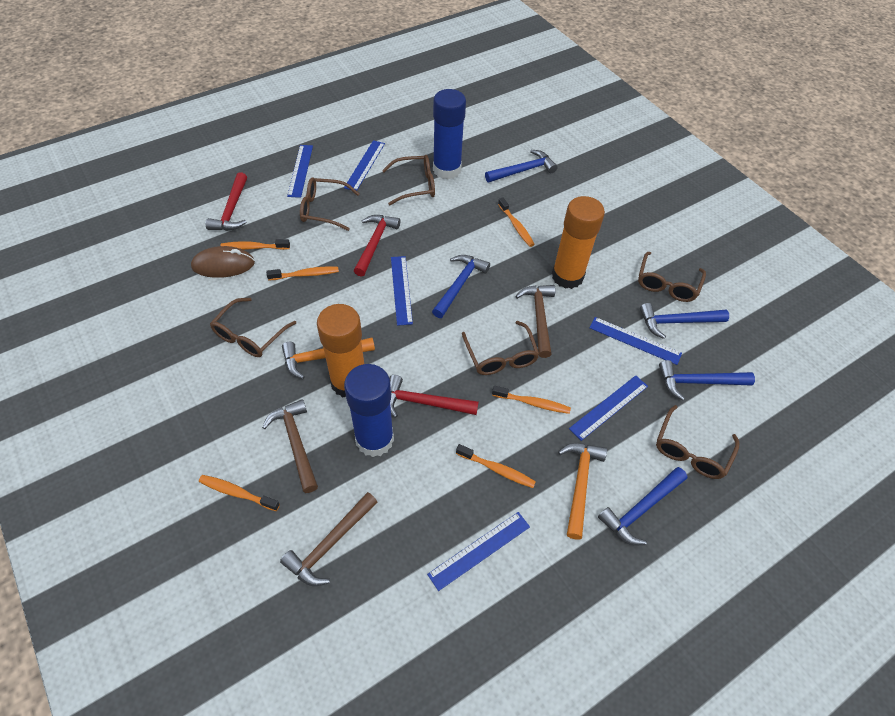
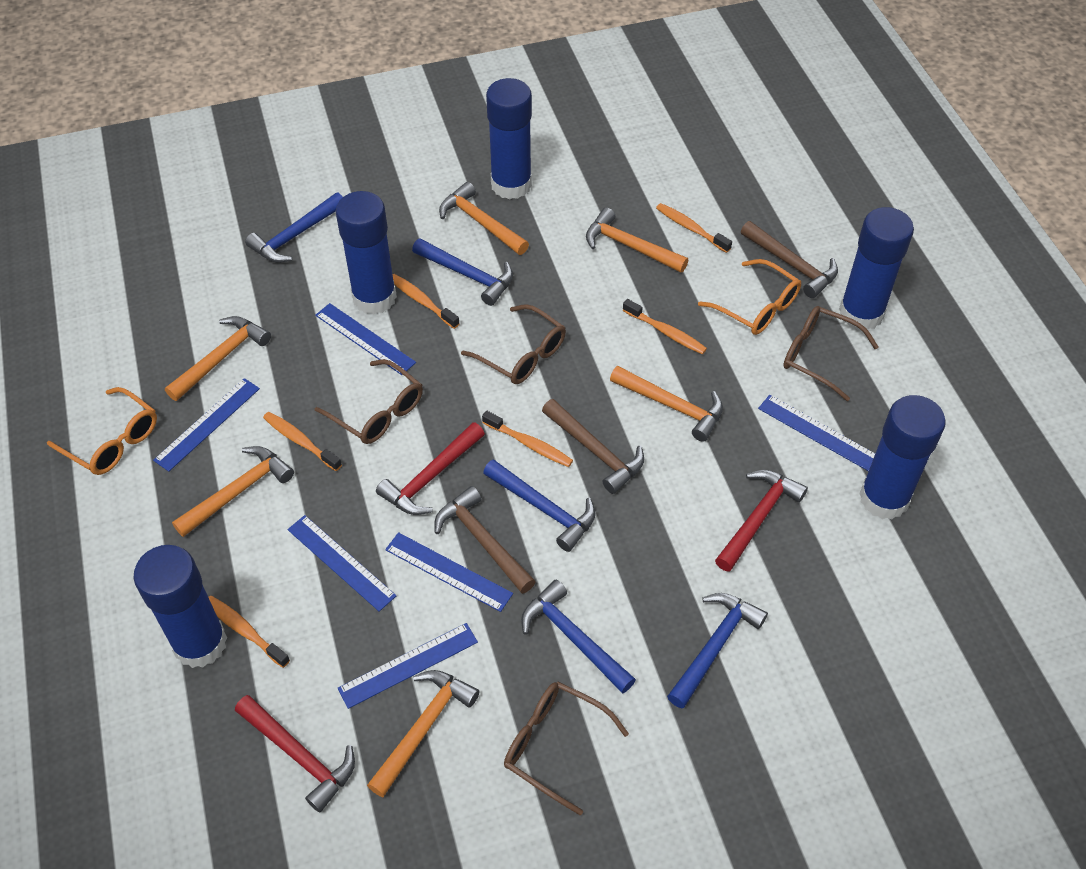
blue glue stick: [344,364,394,457] [433,89,466,180] = 2 -> [133,545,227,668] [336,191,397,314] [486,78,532,199] [839,207,914,330] [859,395,946,519] = 5
brown glasses: [210,298,296,357] [300,177,360,231] [382,155,435,205] [462,321,539,375] [638,252,706,302] [656,405,739,479] = 6 -> [315,359,423,444] [461,304,566,384] [504,682,629,815] [783,306,879,401] = 4
brown mouse: [191,246,255,278] = 1 -> none = 0
orange glasses: none = 0 -> [47,387,157,475] [698,259,801,335] = 2
orange glue stick: [317,304,364,398] [552,196,605,289] = 2 -> none = 0
orange hammer: [282,338,375,379] [558,443,607,539] = 2 -> [165,316,271,401] [172,446,294,537] [367,670,480,797] [439,182,529,255] [586,208,688,272] [610,366,723,442] = 6

